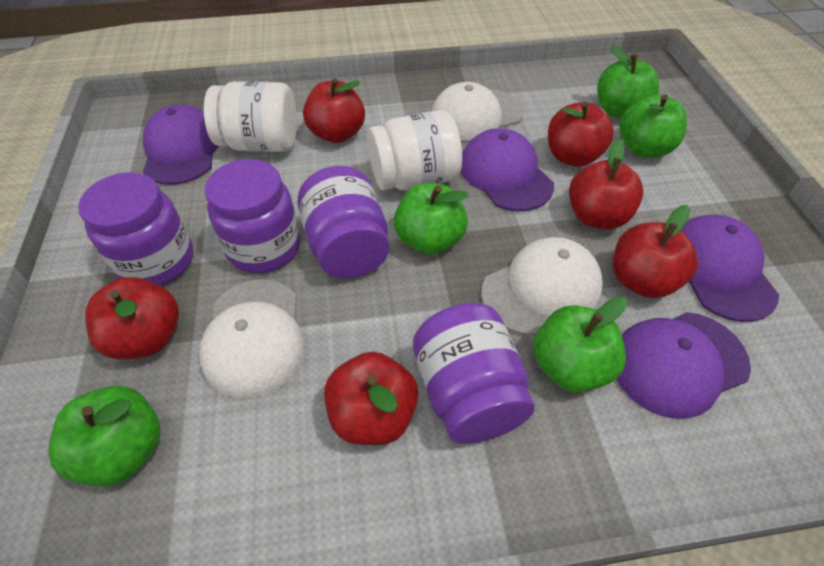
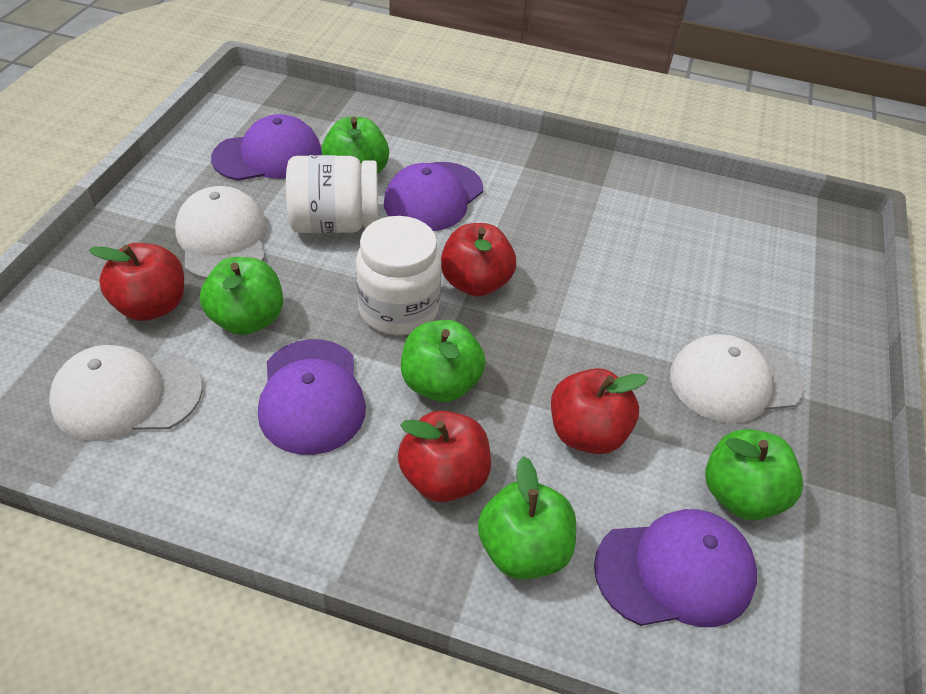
purple jar: [78,172,193,286] [205,159,300,273] [297,166,390,279] [413,303,535,444] = 4 -> none = 0
red apple: [85,277,179,360] [303,78,365,143] [324,352,418,445] [548,102,614,167] [569,139,643,229] [613,205,698,298] = 6 -> [89,243,184,321] [398,411,491,502] [441,223,516,297] [551,368,648,454] = 4

